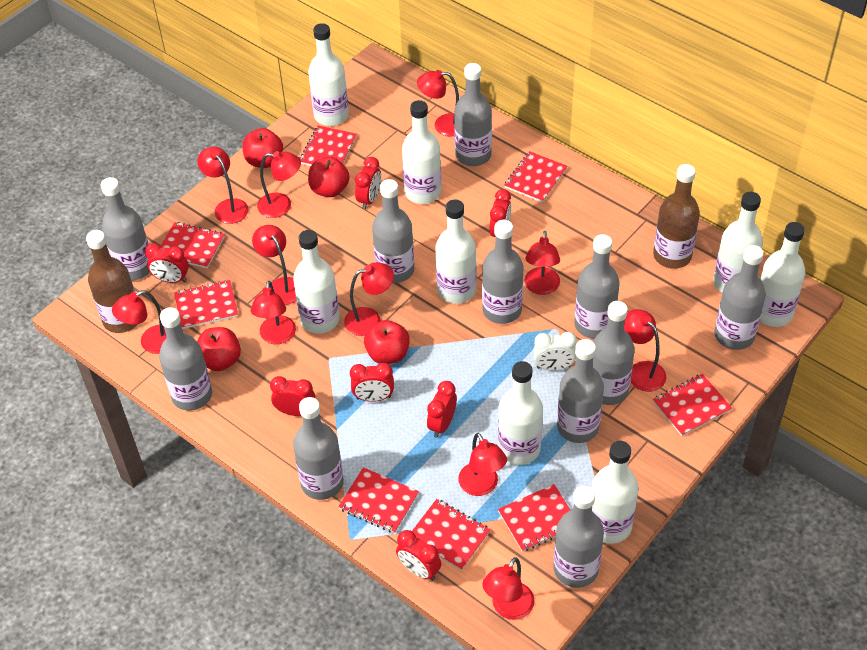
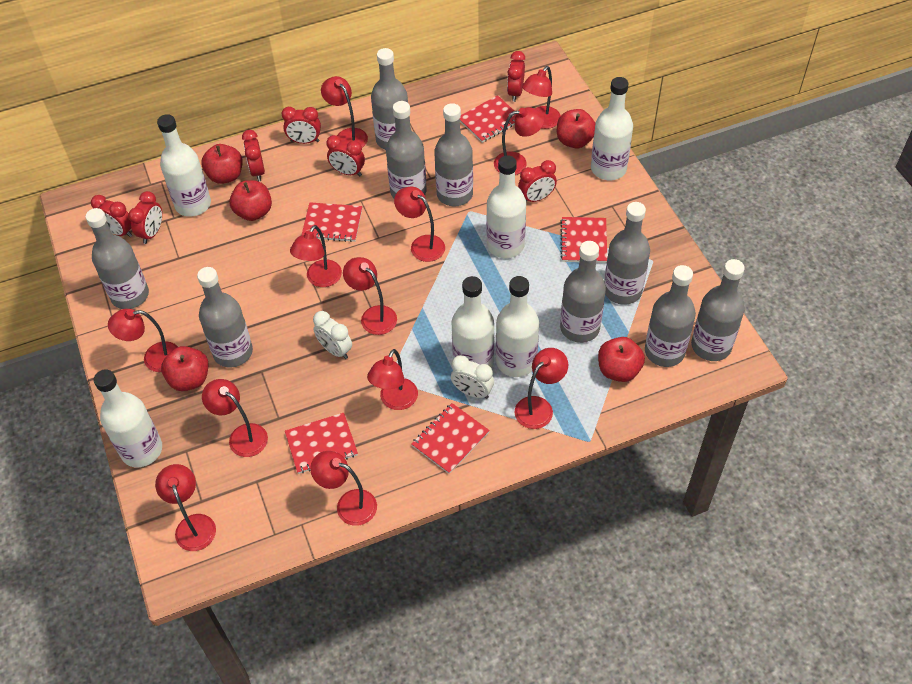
brown bottle: [86,230,138,333] [653,164,700,269] = 2 -> none = 0
grey bottle: [100,177,150,280] [159,307,212,411] [293,397,344,500] [372,179,414,283] [454,63,492,166] [482,220,523,324] [553,486,604,588] [557,339,604,443] [574,234,619,339] [593,301,635,405] [715,245,766,350] = 11 -> [85,208,149,309] [197,267,253,368] [371,48,408,150] [386,101,427,198] [434,103,473,206] [560,241,606,343] [604,202,650,305] [645,265,696,367] [691,259,745,361] = 9
red apple: [197,327,241,371] [242,128,283,168] [308,157,350,197] [364,320,410,364] = 4 -> [161,346,208,391] [201,144,243,184] [229,180,272,221] [557,109,595,148] [598,337,645,382] = 5
red lamp: [112,290,167,354] [197,147,248,224] [251,281,296,344] [252,225,296,305] [257,151,301,218] [344,262,394,336] [417,70,459,137] [458,433,507,496] [482,557,535,620] [524,231,560,295] [624,309,666,392] = 11 -> [108,309,178,372] [155,464,216,551] [202,379,268,457] [290,225,342,287] [310,451,377,526] [321,76,368,148] [343,257,397,335] [367,349,418,410] [394,187,445,262] [494,107,545,175] [515,348,568,429] [522,66,561,129] = 12
red notebook: [160,222,225,268] [174,280,238,329] [300,126,357,166] [338,467,419,533] [412,499,490,570] [498,484,570,552] [504,151,567,203] [653,374,732,436] = 8 -> [285,413,358,474] [302,202,362,242] [412,403,490,474] [460,95,516,143] [560,217,607,263] = 5
white bottle: [293,230,340,334] [308,23,349,126] [402,100,441,204] [435,200,476,304] [498,361,543,465] [592,441,639,544] [713,192,763,293] [760,222,805,327] = 8 -> [94,370,162,467] [157,114,211,217] [452,276,494,368] [486,155,526,258] [496,276,539,377] [591,77,633,180] = 6
white clock: [533,332,577,371] = 1 -> [313,311,352,359] [451,355,494,399] = 2

